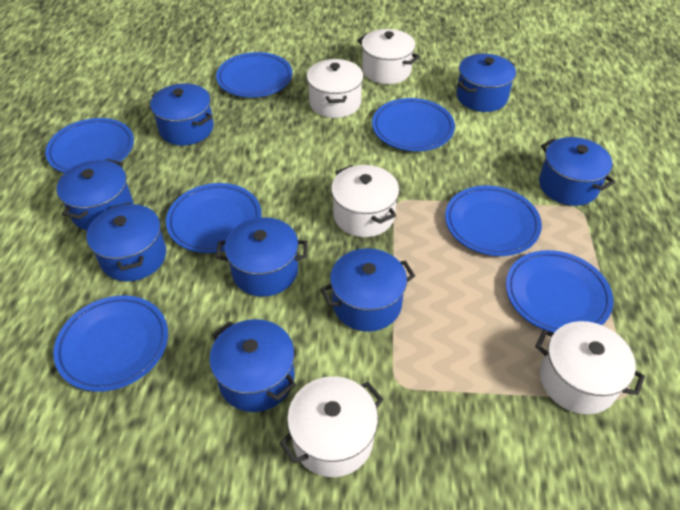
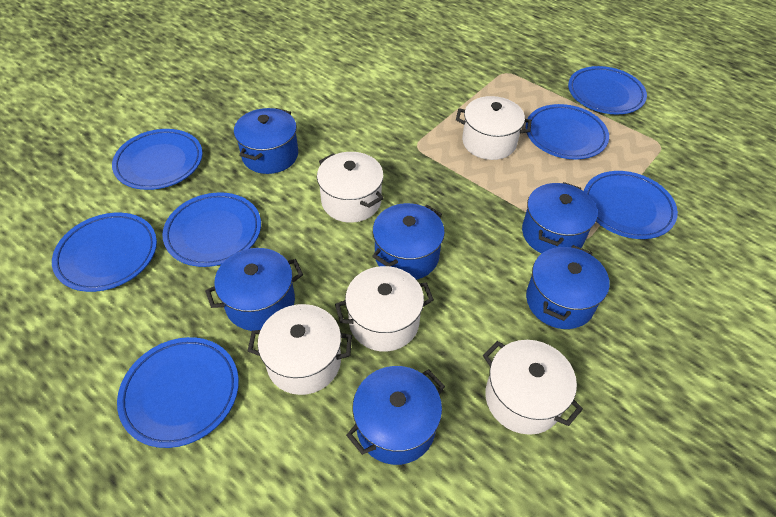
blue pot: [57,159,133,231] [87,202,166,281] [150,83,214,145] [210,319,296,412] [216,217,308,297] [321,248,415,332] [456,54,516,112] [539,137,615,206] = 8 -> [205,248,303,331] [234,108,298,174] [346,366,445,465] [372,203,445,280] [522,182,598,253] [526,245,610,329] = 6

